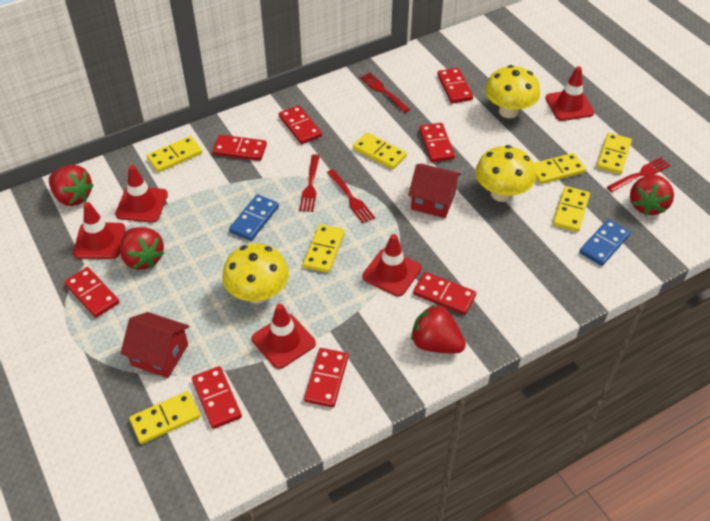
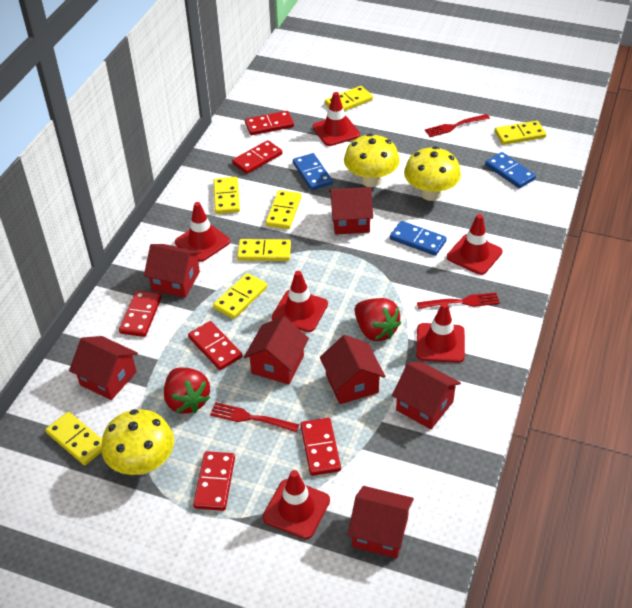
blue domino: [229,194,279,241] [579,219,631,266] = 2 -> [293,153,333,190] [390,221,447,256] [485,152,536,188] = 3
red domino: [64,267,119,318] [192,366,242,429] [213,135,267,161] [279,105,322,144] [304,348,348,408] [413,272,476,315] [419,123,455,162] [437,68,473,103] = 8 -> [119,290,162,337] [188,321,242,370] [193,451,235,511] [232,140,282,174] [245,111,294,135] [300,418,341,476] = 6
red fork: [299,154,320,212] [327,169,375,223] [360,72,410,113] [607,157,671,192] = 4 -> [210,402,299,432] [417,293,500,309] [424,114,490,137] = 3
red house: [120,312,190,378] [408,164,461,218] = 2 -> [69,336,138,400] [144,244,201,298] [244,316,309,385] [320,335,386,404] [329,187,373,235] [348,486,414,558] [392,361,461,429] = 7
red strawberry: [49,165,94,206] [120,227,164,270] [411,305,466,353] [630,174,674,216] = 4 -> [164,368,210,414] [355,298,401,341] = 2
red traffic cone: [73,202,125,259] [115,165,168,223] [252,304,316,369] [362,234,422,297] [546,66,594,121] = 5 -> [175,202,230,262] [263,470,330,539] [272,271,328,332] [313,92,360,146] [416,303,465,363] [447,214,502,275] = 6

